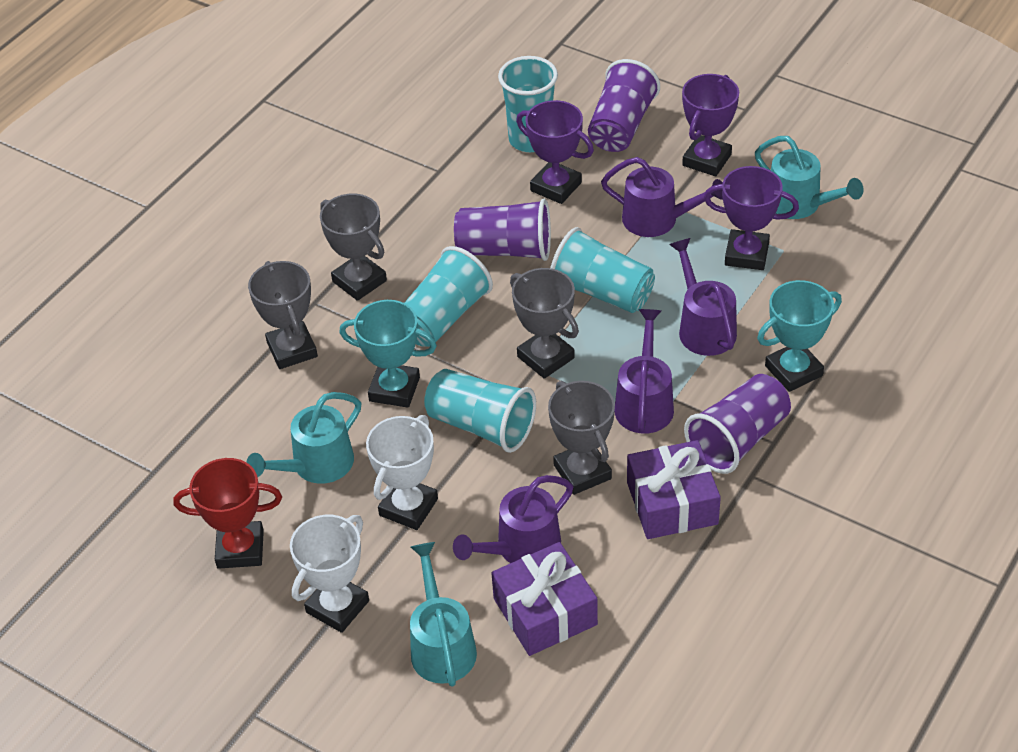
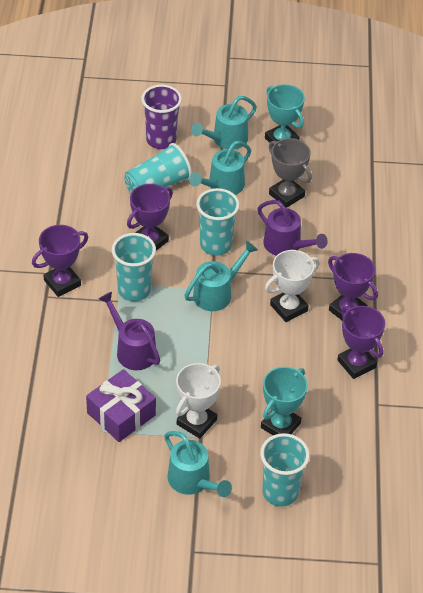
grey trophy: [248,261,318,369] [320,193,387,301] [510,268,579,379] [548,381,615,495] = 4 -> [269,138,312,208] = 1
purple cup: [454,199,551,261] [588,59,660,152] [684,374,791,474] = 3 -> [141,85,182,149] = 1
purple gift: [492,542,598,656] [627,440,721,539] = 2 -> [86,369,156,442] = 1
purple trophy: [516,100,594,204] [682,74,739,176] [704,166,799,270] = 3 -> [32,225,88,297] [127,184,173,251] [328,253,378,320] [337,306,385,379] = 4
purple watering can: [453,475,573,563] [601,157,723,237] [615,309,674,434] [669,238,737,356] = 4 -> [99,292,160,370] [257,200,328,256] = 2
red trophy: [173,458,282,569] = 1 -> none = 0
turquoise watering can: [246,392,361,484] [410,542,477,687] [755,136,863,219] = 3 -> [164,431,232,497] [184,241,258,311] [189,141,251,195] [191,96,257,150] = 4

